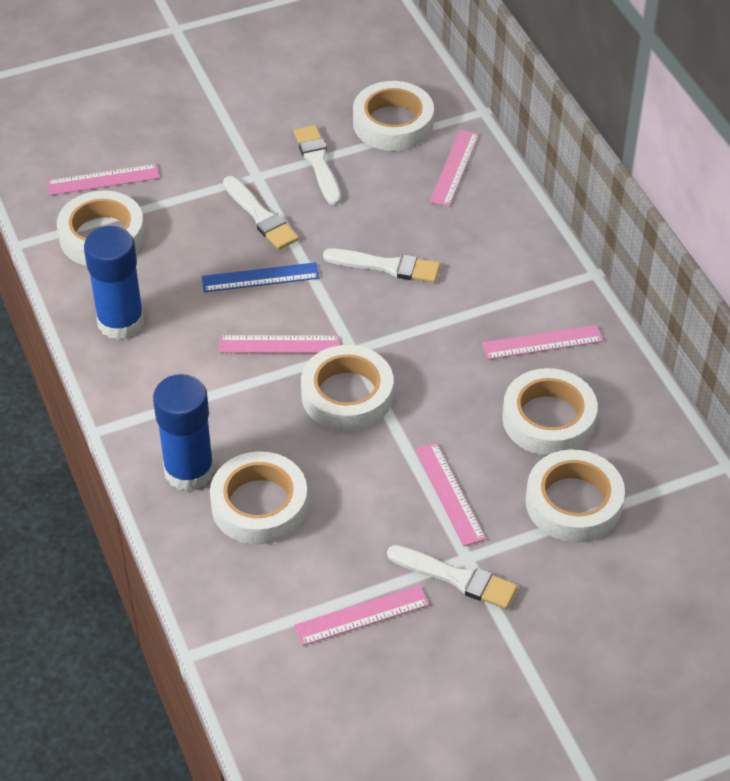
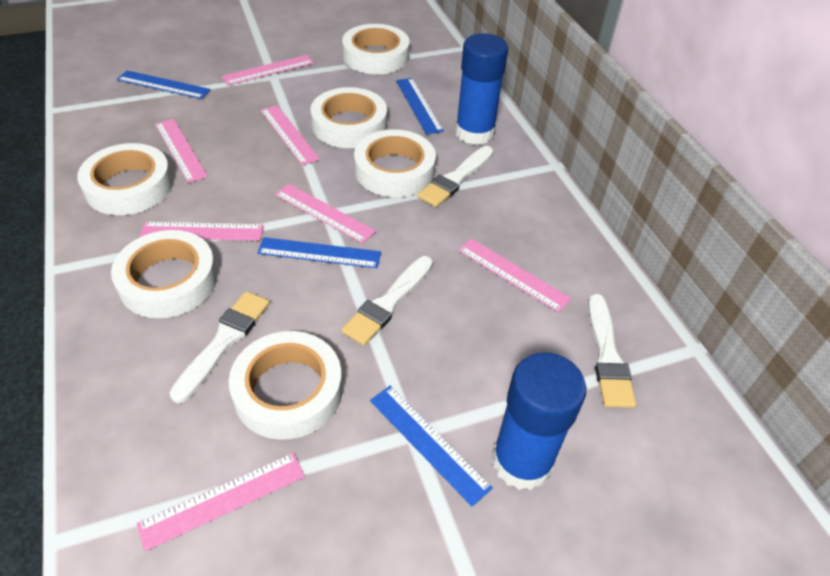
blue ruler: [202,262,319,292] = 1 -> [117,70,211,99] [257,237,381,268] [370,385,493,507] [396,78,444,135] = 4
pink ruler: [47,164,160,195] [219,335,339,353] [294,585,429,646] [415,443,486,546] [429,130,479,207] [482,325,603,360] = 6 -> [137,453,305,551] [139,222,264,241] [155,119,208,183] [221,55,314,85] [260,105,320,166] [275,184,376,244] [458,238,571,313] = 7

